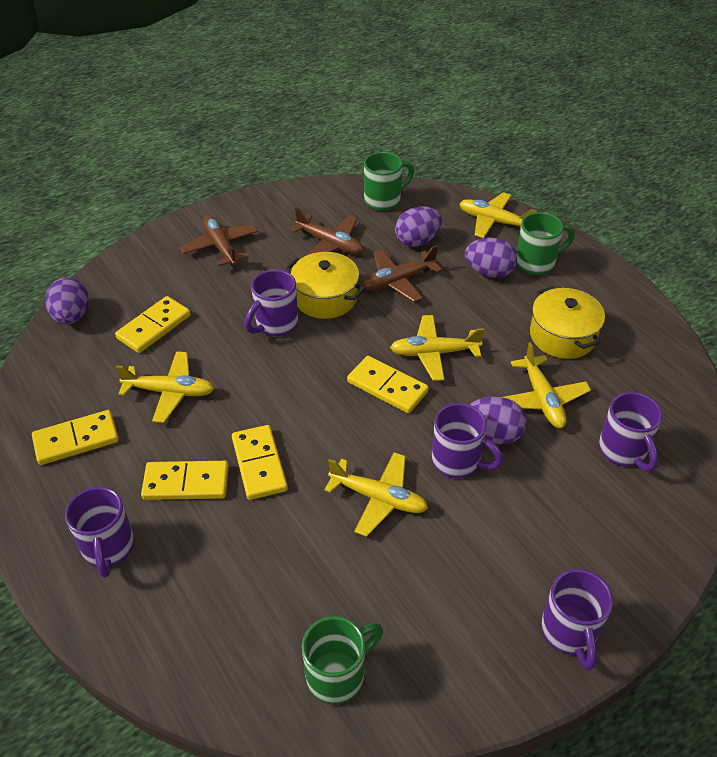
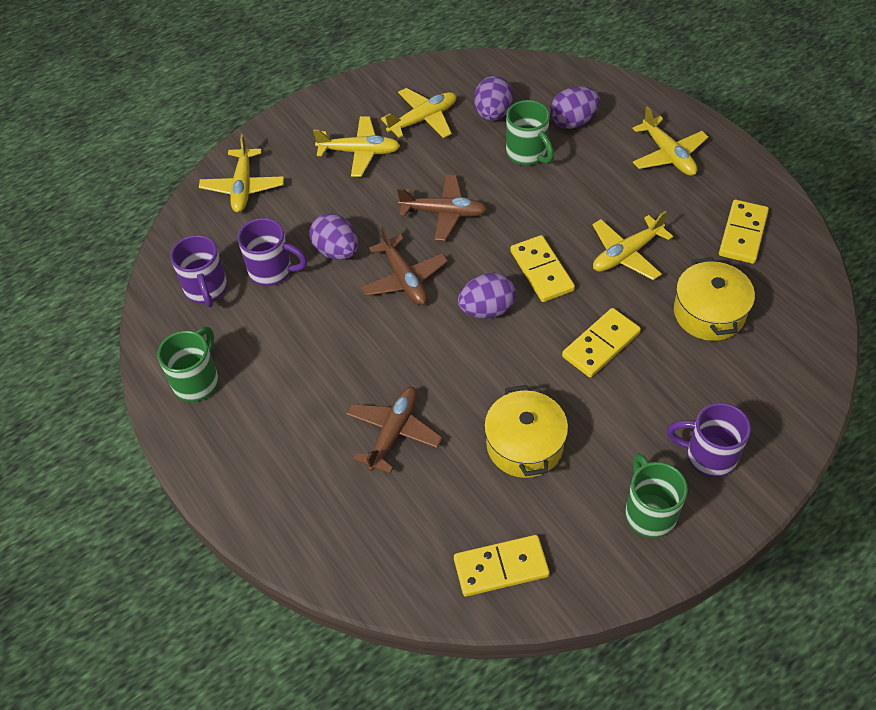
purple mug: [65,487,134,578] [244,270,298,336] [431,403,503,478] [541,569,613,670] [599,392,662,472] = 5 -> [170,235,227,307] [238,218,307,286] [667,403,751,478] = 3
yellow domino: [32,410,119,465] [115,296,191,353] [141,461,229,500] [232,425,288,500] [347,356,429,414] = 5 -> [454,535,550,597] [510,235,575,302] [562,308,641,378] [719,200,769,264] = 4

